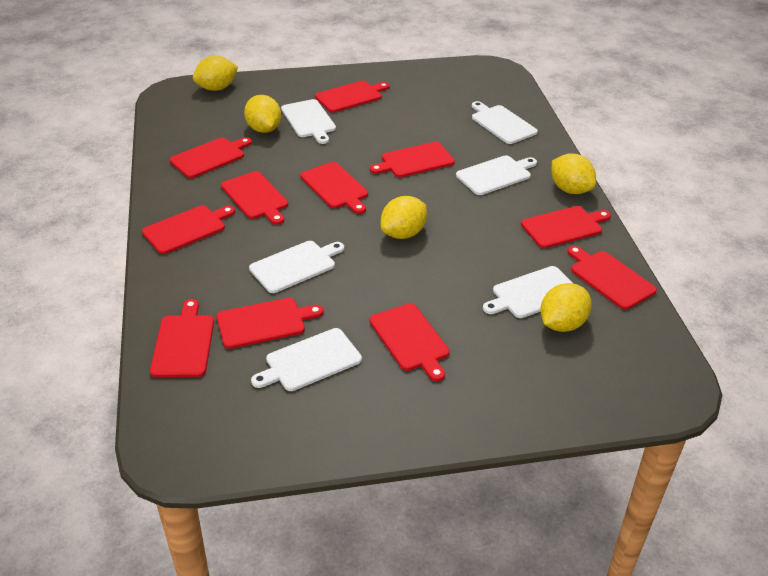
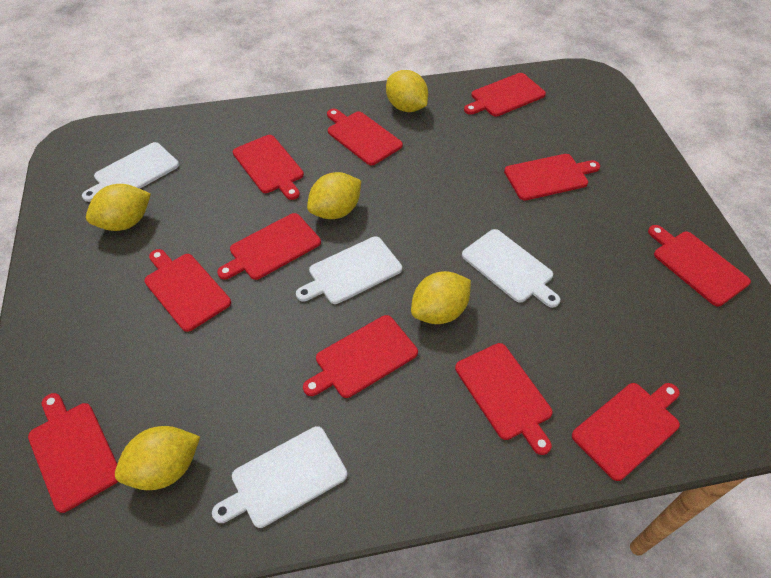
white cutting board: [249,241,344,293] [251,328,362,391] [281,99,336,144] [456,155,537,195] [472,101,538,144] [483,266,572,318] = 6 -> [82,142,179,202] [212,426,347,528] [296,236,402,304] [462,229,560,308] = 4

